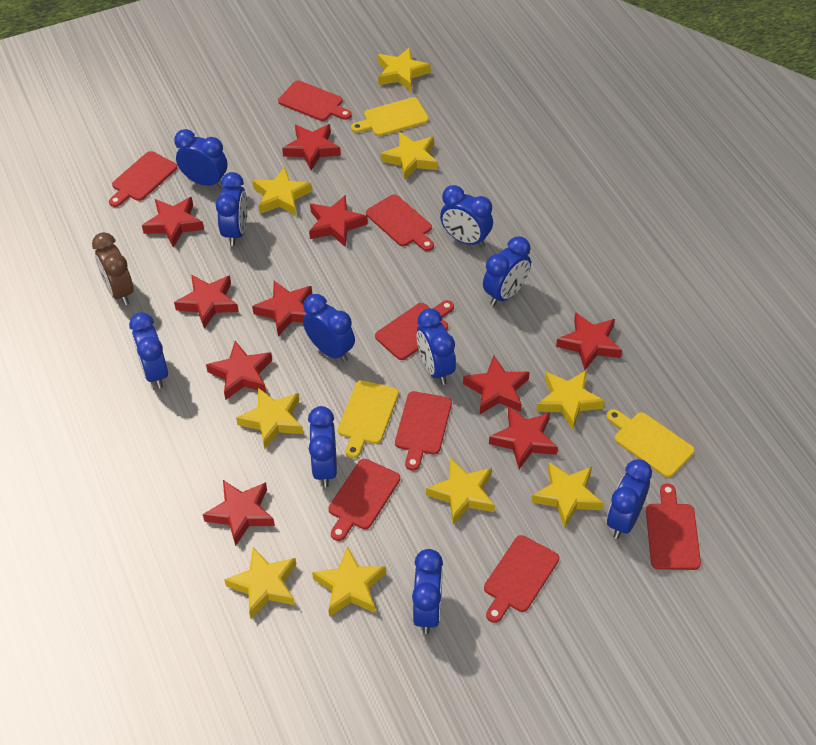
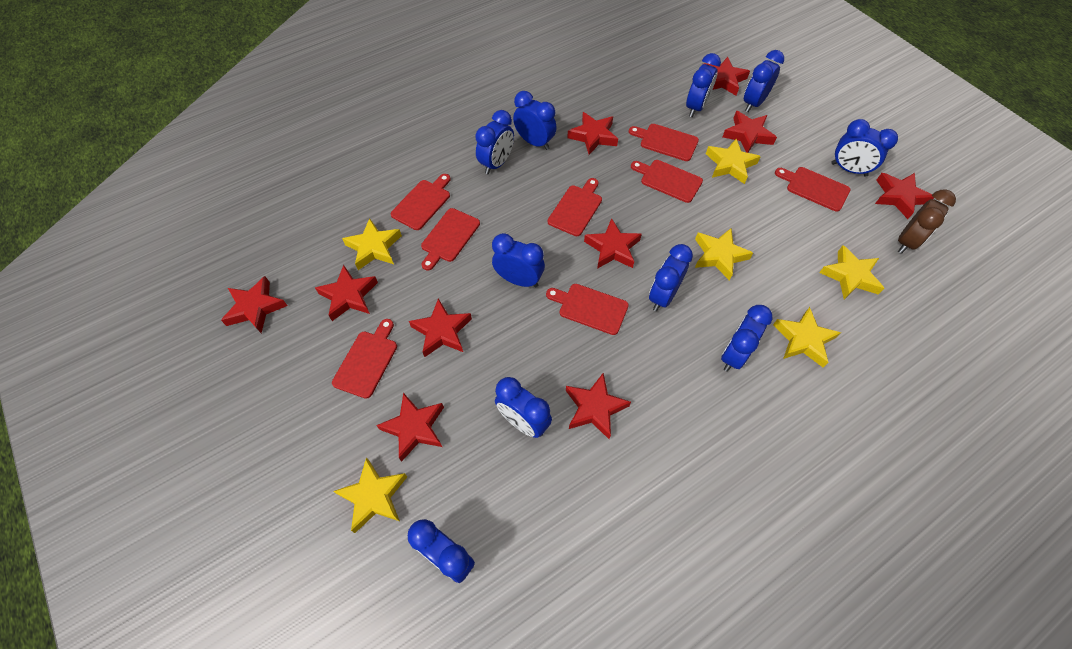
yellow cutting board: [338,380,399,459] [351,97,429,136] [607,409,695,478] = 3 -> none = 0
yellow star: [224,547,296,618] [236,388,303,449] [252,167,312,216] [312,546,386,617] [378,47,430,91] [381,132,438,180] [426,458,495,525] [531,462,603,528] [536,370,605,430] = 9 -> [333,458,407,533] [342,218,402,270] [695,228,753,281] [706,139,761,184] [773,307,841,367] [819,245,884,299] = 6

